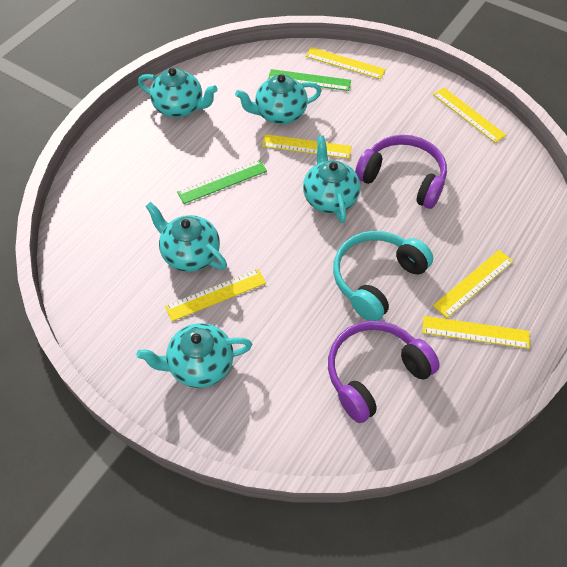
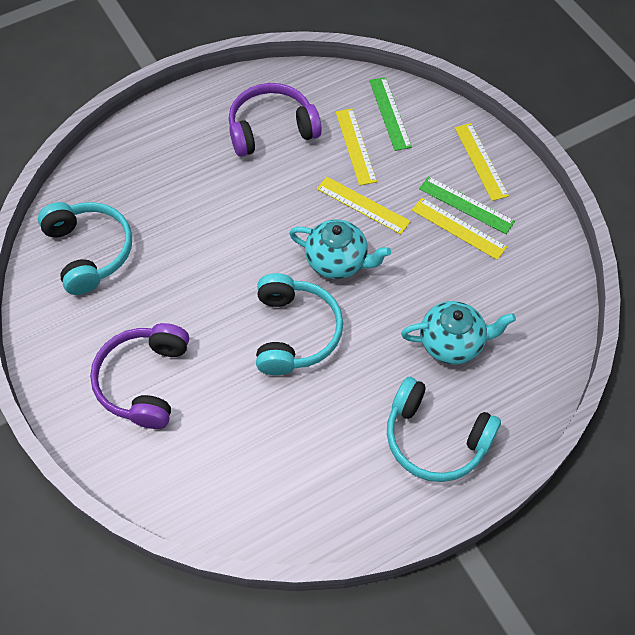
turquoise headphones: [333,231,433,321] = 1 -> [38,202,132,295] [256,273,343,375] [387,377,501,482] = 3
turquoise teapot: [137,323,252,388] [138,68,218,118] [145,202,227,272] [235,74,322,124] [303,135,360,223] = 5 -> [289,219,391,279] [401,301,516,365] = 2
yellow ruler: [165,269,266,321] [262,134,352,159] [305,47,386,79] [422,316,530,349] [433,87,506,143] [433,250,513,318] = 6 -> [317,177,411,234] [336,108,377,186] [412,198,507,260] [455,123,509,201] = 4

